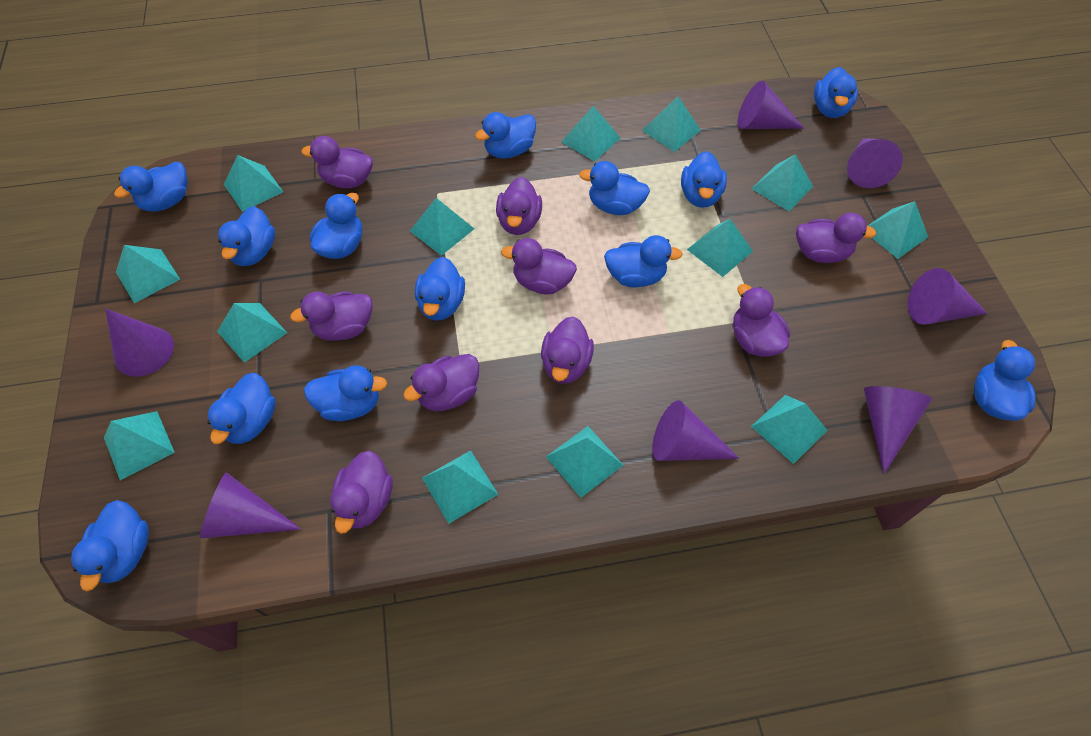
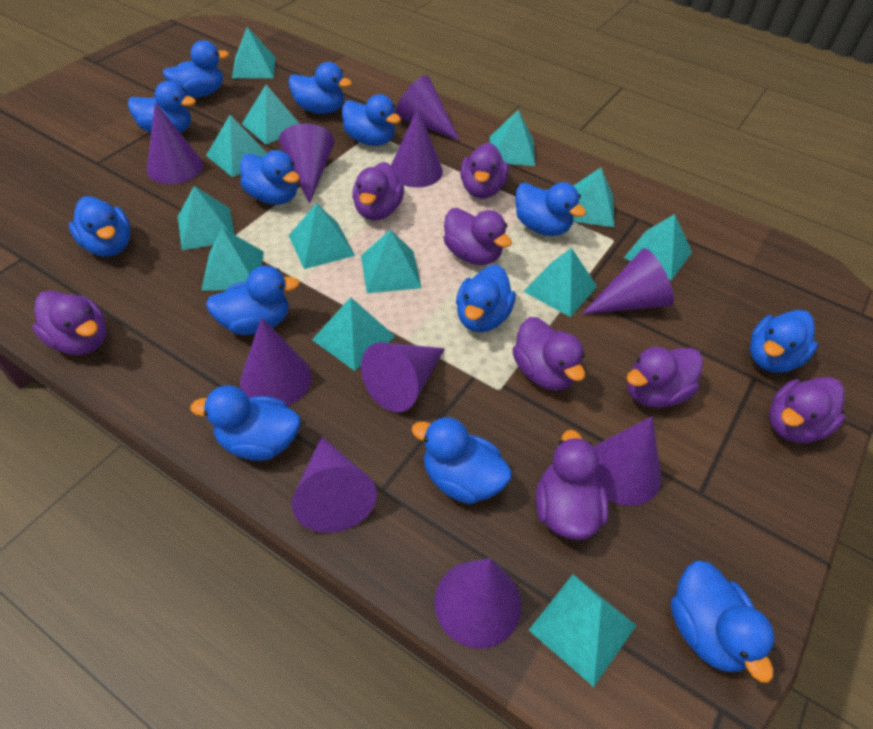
purple cone: [105,309,174,377] [200,472,301,538] [652,400,740,461] [738,81,805,129] [847,138,903,188] [864,386,932,474] [908,268,988,325] = 7 -> [147,102,203,184] [240,318,312,406] [279,124,335,204] [292,436,377,533] [361,342,445,412] [391,108,443,188] [395,75,460,141] [434,558,521,649] [582,248,674,314] [594,416,661,506] = 10
purple duck: [290,291,372,341] [301,136,373,188] [330,451,392,534] [403,354,479,411] [496,177,542,235] [501,238,577,294] [541,316,594,384] [733,284,790,356] [796,213,876,263] = 9 -> [32,290,107,355] [352,162,404,220] [444,208,512,265] [460,143,509,198] [512,317,585,391] [536,430,609,540] [627,347,703,408] [769,377,846,443] = 8

